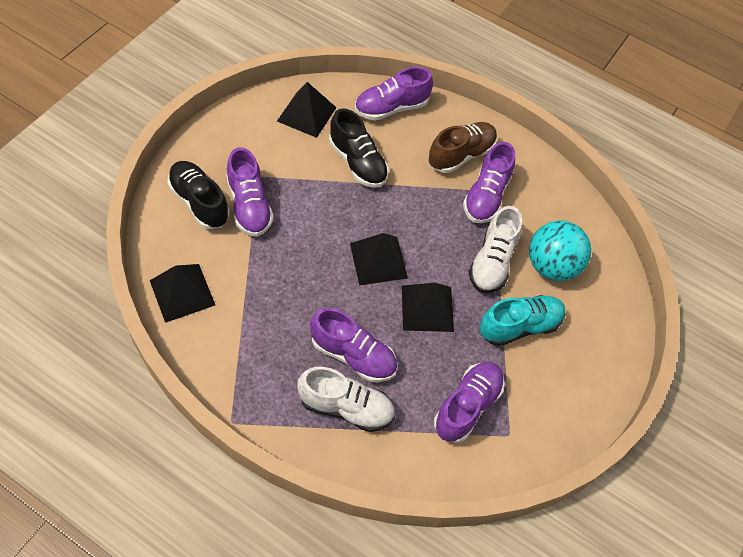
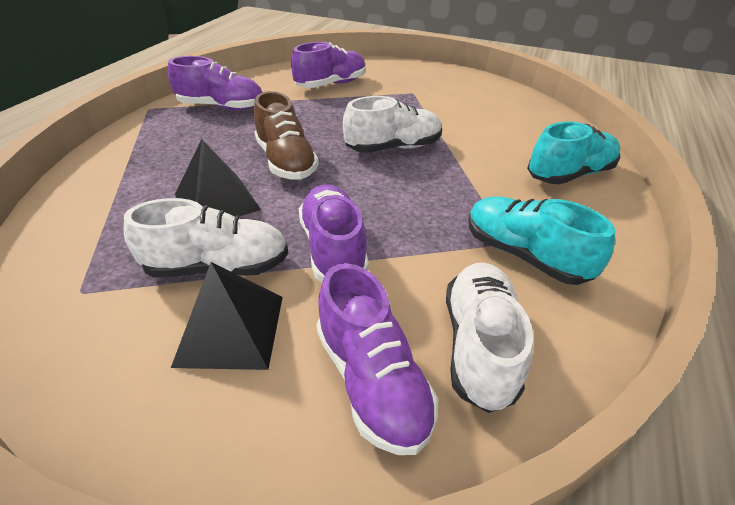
black pyramid: [150,264,215,323] [277,82,337,138] [350,233,408,285] [402,283,454,332] = 4 -> [171,262,283,370] [175,139,261,217] = 2
black shoe: [167,161,230,229] [329,108,389,188] = 2 -> none = 0
purple shoe: [227,147,274,237] [310,308,397,382] [355,67,433,121] [434,362,505,443] [463,142,515,223] = 5 -> [168,56,262,110] [291,42,366,88] [299,184,369,282] [317,263,438,455] = 4
turquoise ball: [529,220,591,281] = 1 -> none = 0
turquoise shoe: [479,295,565,346] = 1 -> [468,197,615,285] [527,121,620,185] = 2
white shoe: [297,367,395,432] [469,206,522,293] = 2 -> [124,198,288,278] [343,96,442,153] [446,263,533,413] = 3

